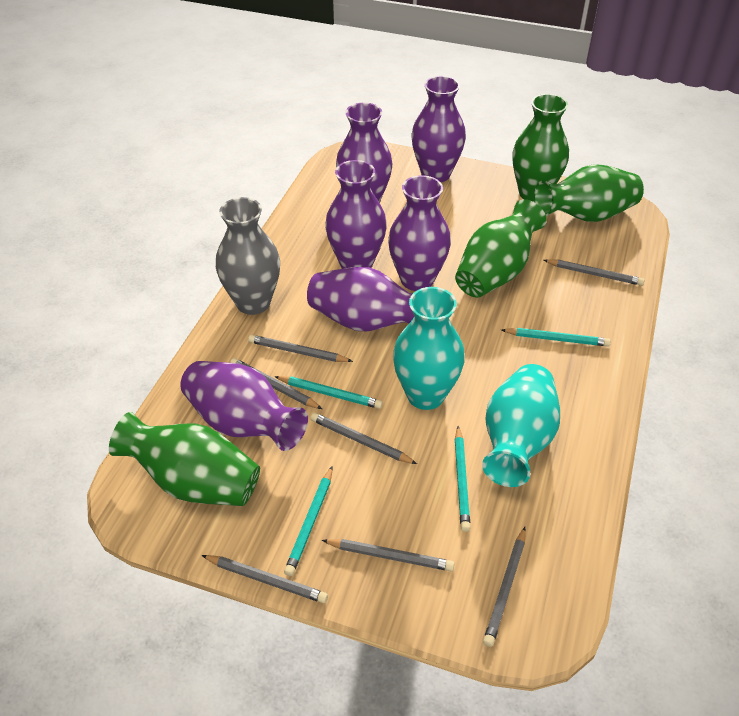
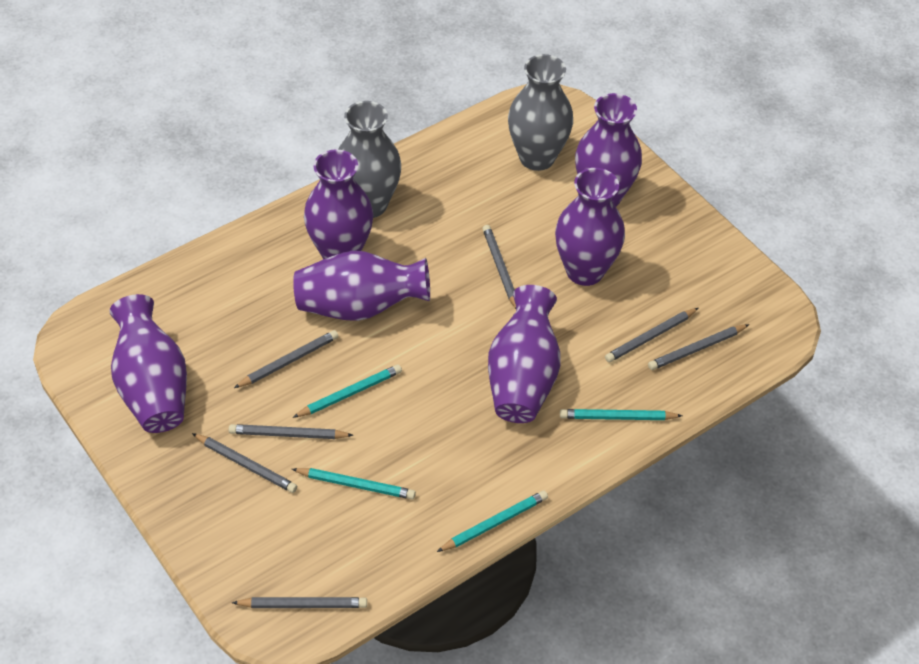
green vase: [109,412,260,506] [455,199,547,298] [512,94,569,202] [534,164,644,222] = 4 -> none = 0
grey vase: [216,197,280,315] = 1 -> [338,101,401,218] [508,54,573,171] = 2
turquoise vase: [393,287,465,410] [482,364,560,487] = 2 -> none = 0

